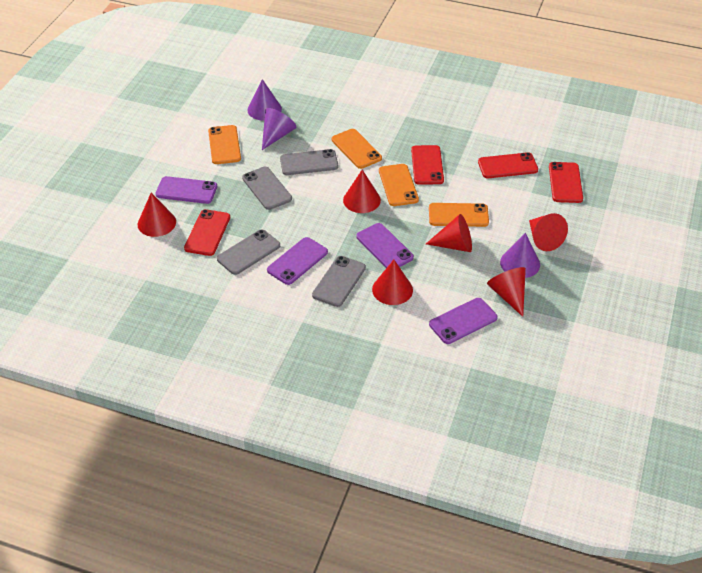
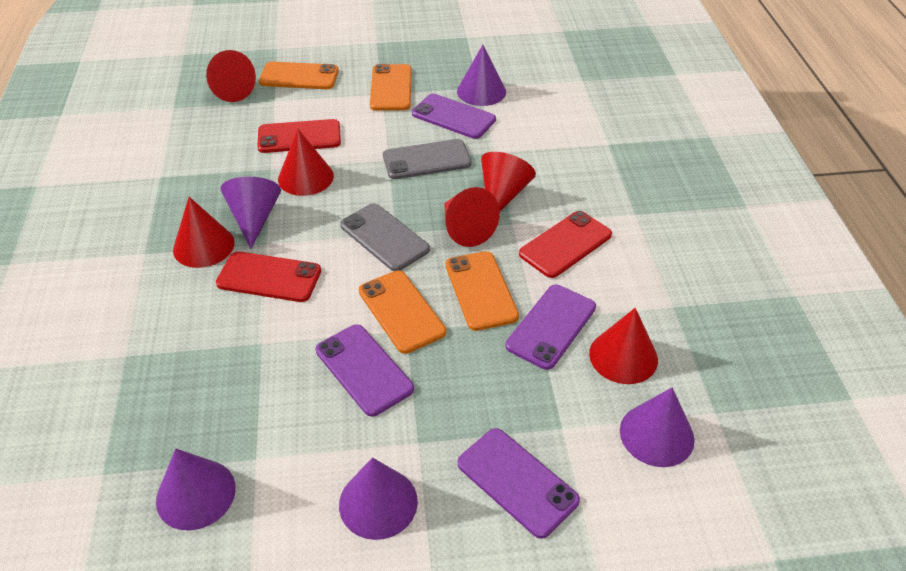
grey phone: [217,230,280,275] [242,167,292,210] [280,149,338,175] [312,256,366,307] = 4 -> [340,203,430,271] [383,139,471,179] = 2
purple cone: [247,79,282,120] [262,108,296,150] [500,233,540,278] = 3 -> [156,449,236,530] [221,177,281,249] [339,457,418,540] [457,45,506,106] [620,387,695,467] = 5
red phone: [184,209,230,256] [411,145,444,185] [478,152,538,178] [549,162,583,203] = 4 -> [216,251,321,302] [257,119,341,153] [519,211,612,278] = 3

